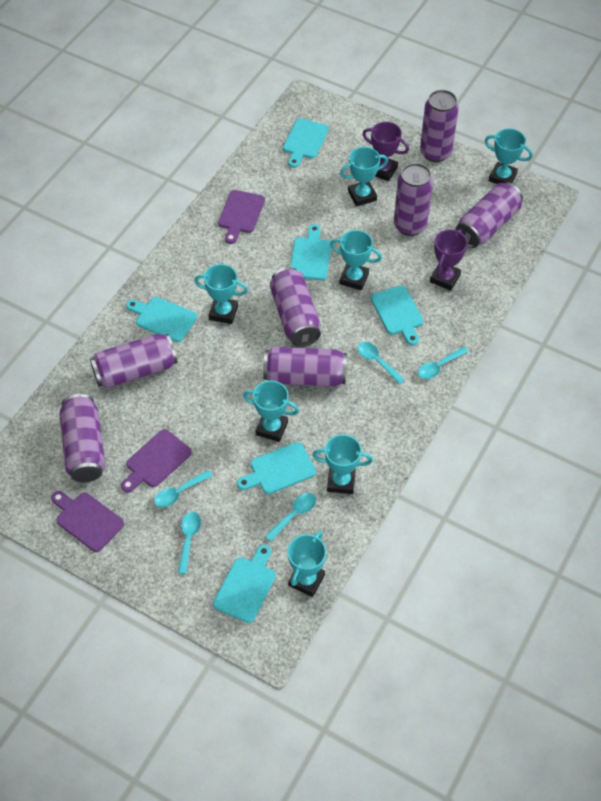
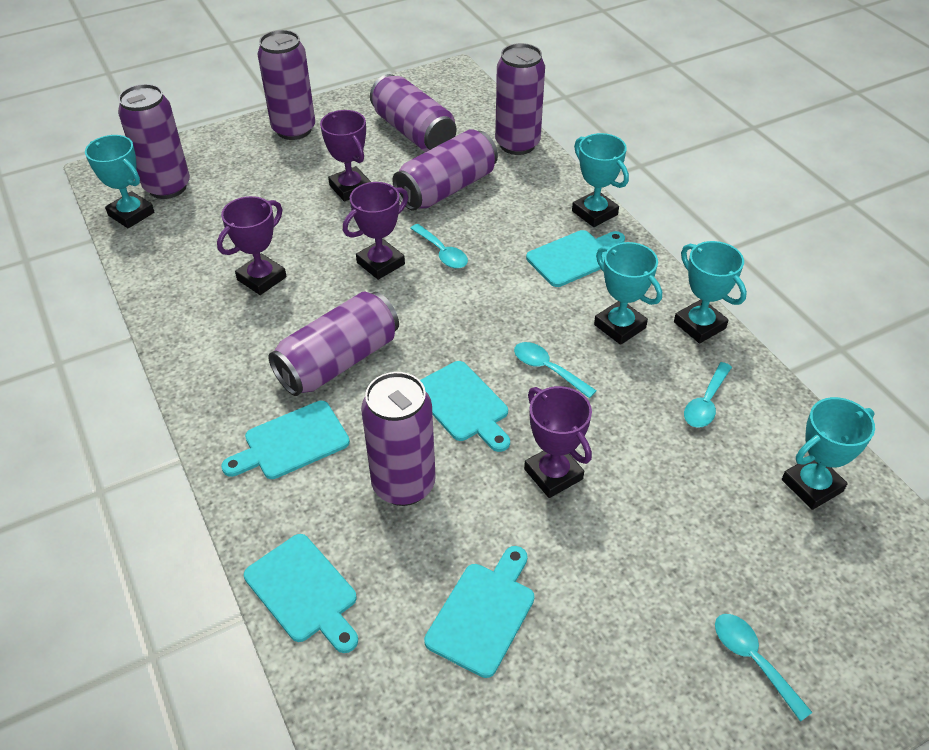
purple cutting board: [51,491,124,552] [121,429,192,493] [218,190,265,244] = 3 -> none = 0
purple trophy: [362,122,409,181] [430,229,468,291] = 2 -> [217,196,287,295] [320,110,371,202] [343,182,408,280] [524,386,592,498] = 4
turquoise cutting board: [126,297,197,342] [213,545,276,623] [237,442,316,494] [283,118,329,168] [290,224,331,280] [371,285,424,346] = 6 -> [221,401,350,479] [244,534,358,653] [420,361,510,452] [424,546,534,678] [526,230,625,287] = 5
turquoise spoon: [154,470,213,507] [177,512,201,574] [265,493,316,541] [357,342,405,384] [418,347,469,379] = 5 -> [410,224,468,269] [514,342,597,398] [684,362,732,428] [715,614,813,722] = 4
turquoise trophy: [194,264,248,324] [243,381,299,442] [288,531,326,597] [312,434,373,494] [330,230,382,290] [340,147,388,206] [485,128,533,184] = 7 -> [85,135,154,228] [572,133,629,227] [594,242,662,345] [674,241,747,343] [782,397,875,510] = 5

